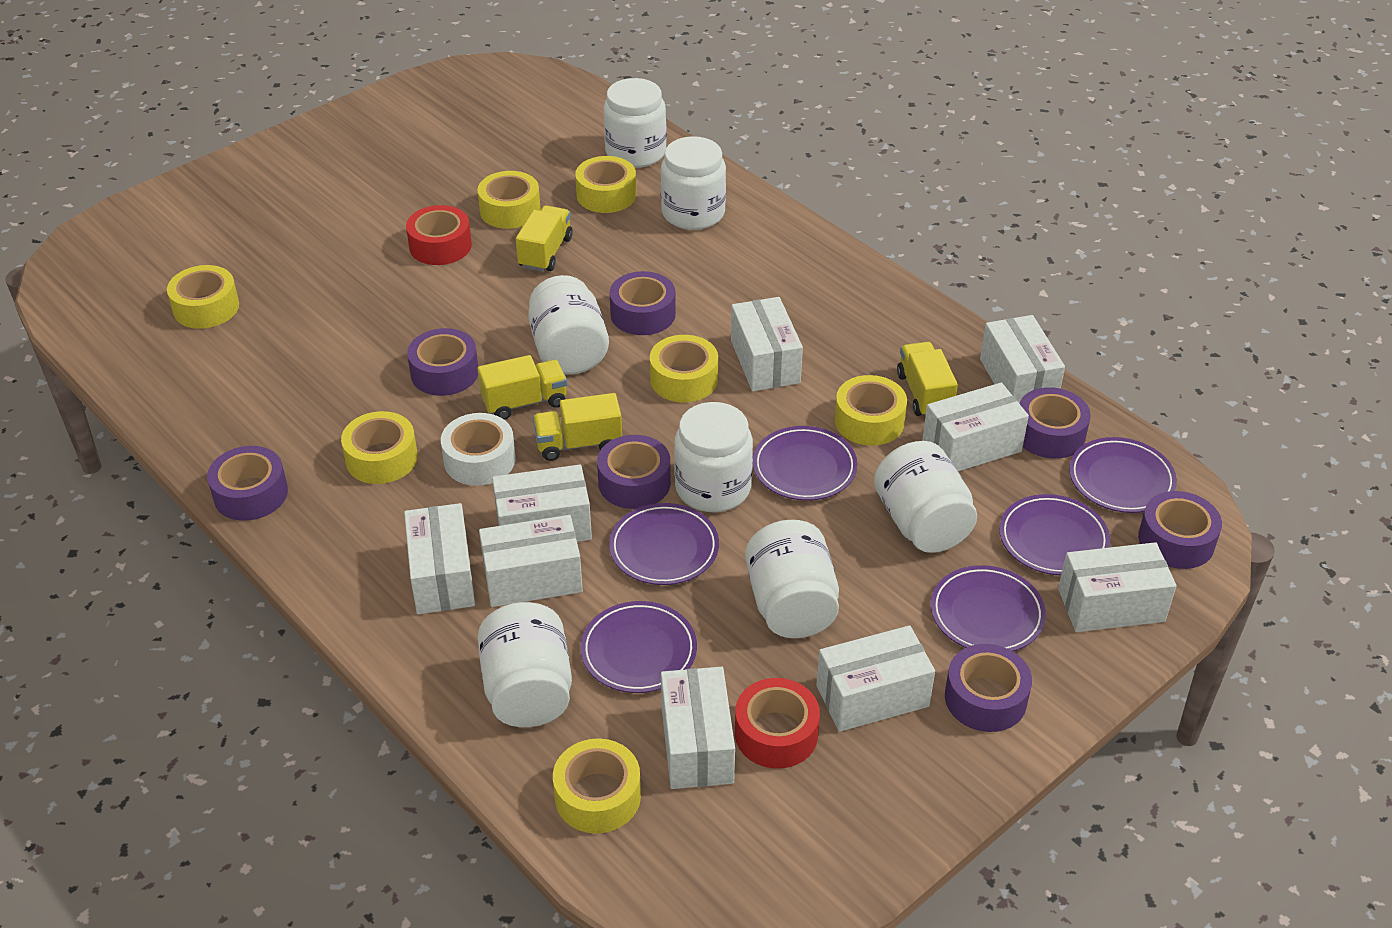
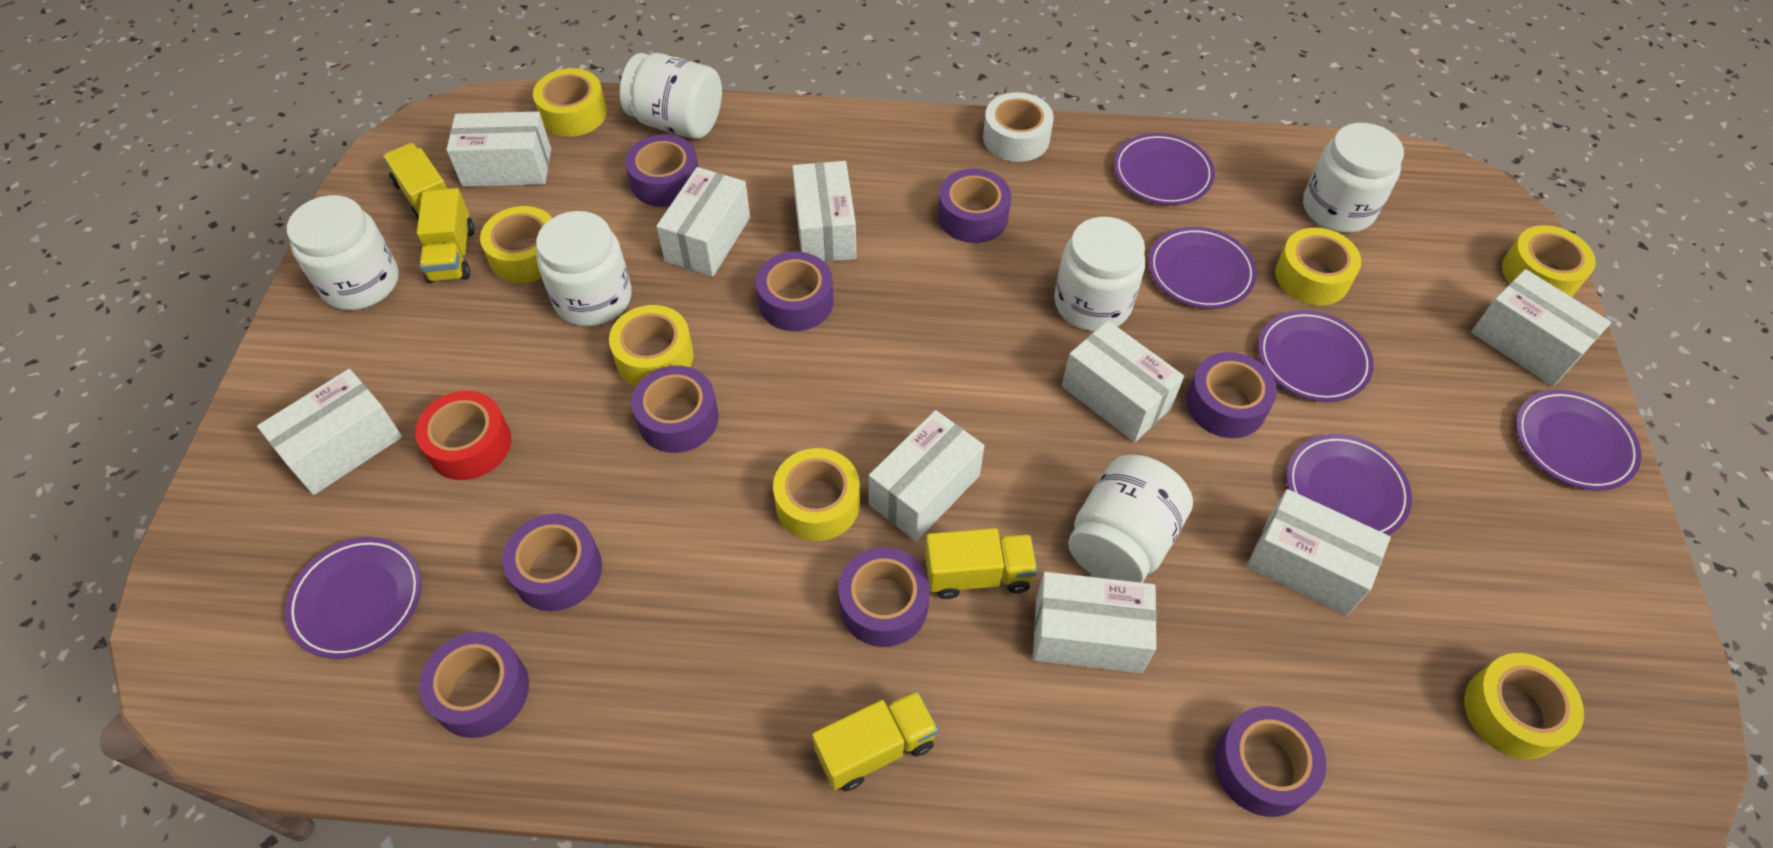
purple tape: [207,446,288,521] [407,328,478,396] [597,435,671,509] [610,271,676,335] [945,644,1032,732] [1019,387,1091,459] [1138,491,1222,569] = 7 -> [419,632,529,738] [502,513,602,611] [625,134,698,207] [631,365,719,453] [756,252,834,331] [838,547,930,647] [938,169,1011,243] [1186,352,1277,438] [1214,706,1327,817] = 9
red tape: [406,205,472,265] [735,678,820,769] = 2 -> [415,391,511,480] = 1
white jar: [478,602,572,727] [528,275,609,374] [603,78,667,168] [661,136,726,230] [674,402,753,512] [745,520,839,638] [874,441,977,553] = 7 -> [287,195,399,310] [536,211,632,326] [620,53,722,139] [1054,217,1145,332] [1068,455,1193,583] [1303,123,1404,233] = 6

